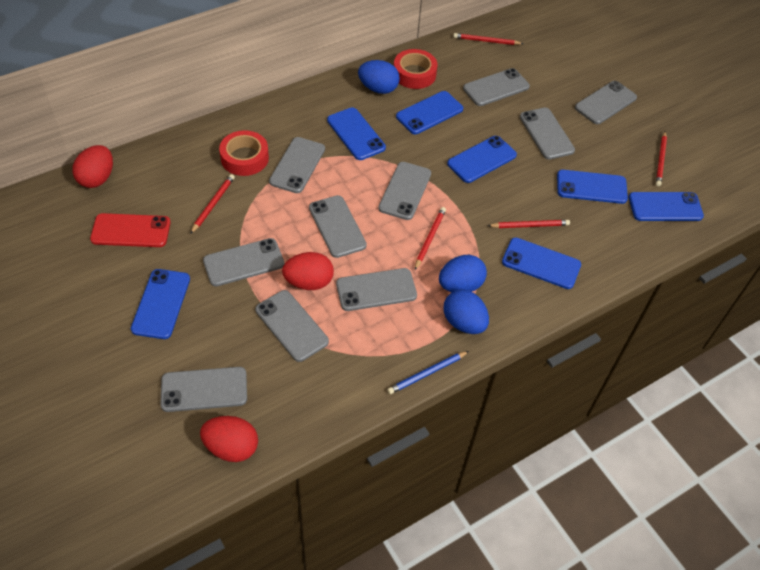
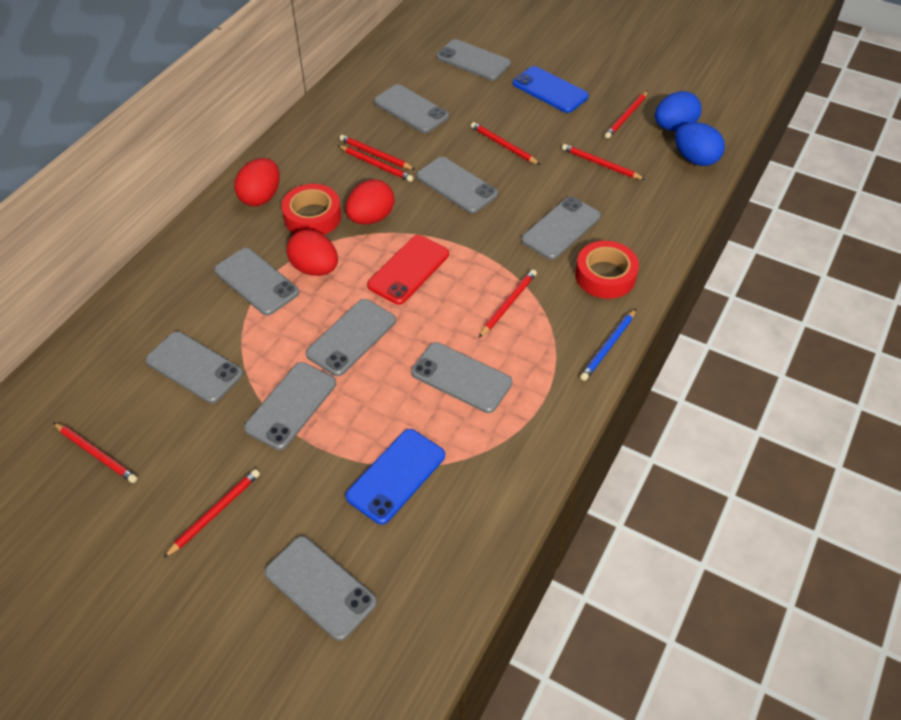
blue egg: [358,60,400,94] [439,255,487,292] [443,289,489,334] = 3 -> [655,91,702,131] [675,122,725,166] = 2
blue phone: [131,269,190,339] [327,107,386,160] [396,91,463,134] [447,136,517,183] [502,238,581,289] [557,170,628,204] [629,192,704,221] = 7 -> [346,429,445,525] [513,66,589,113] = 2
red pencil: [190,174,235,234] [415,207,446,270] [453,33,523,45] [488,220,570,228] [656,131,667,186] = 5 -> [53,422,137,483] [164,469,260,558] [338,145,413,182] [339,135,415,170] [471,122,541,165] [479,270,537,338] [562,144,646,180] [605,91,648,139] = 8

